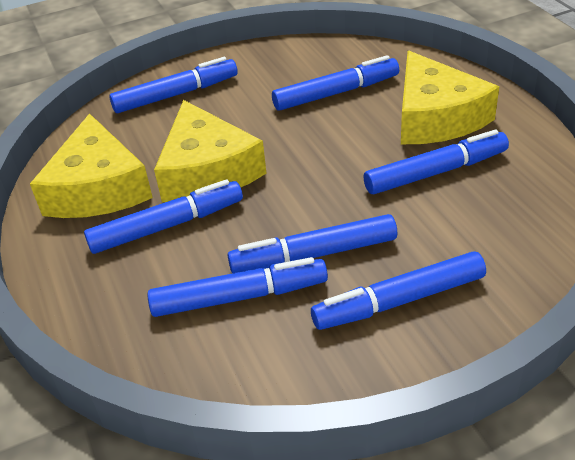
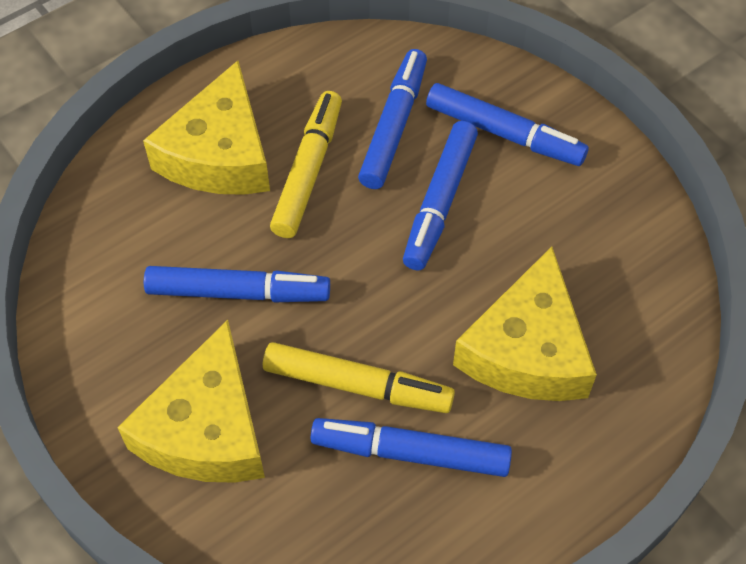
blue marker: [84,179,243,254] [109,57,238,113] [147,257,328,317] [227,214,397,273] [272,55,399,111] [311,251,486,330] [363,129,509,194] = 7 -> [144,266,330,302] [311,418,512,477] [358,49,427,189] [403,121,478,271] [426,83,589,166] = 5
yellow marker: none = 0 -> [263,342,455,413] [270,91,342,238] = 2

